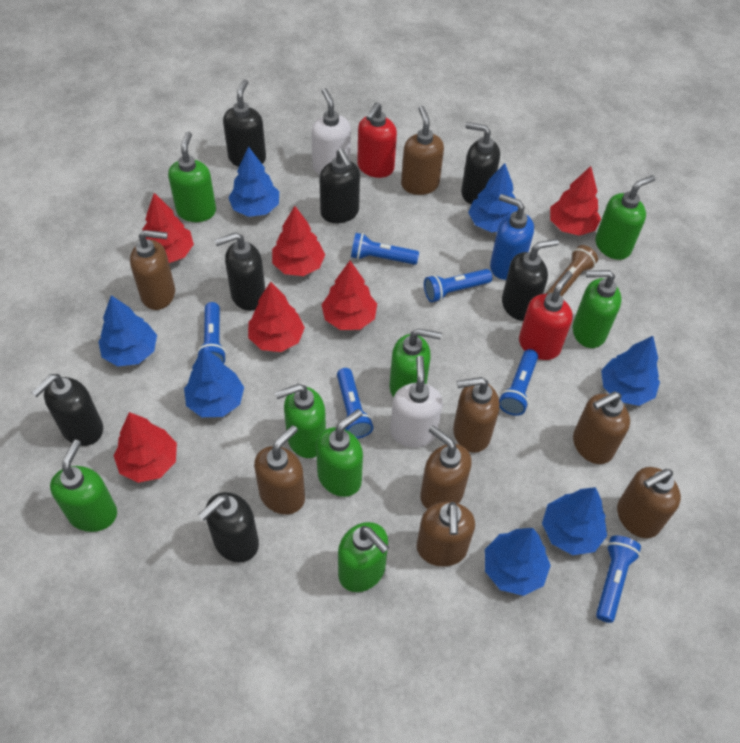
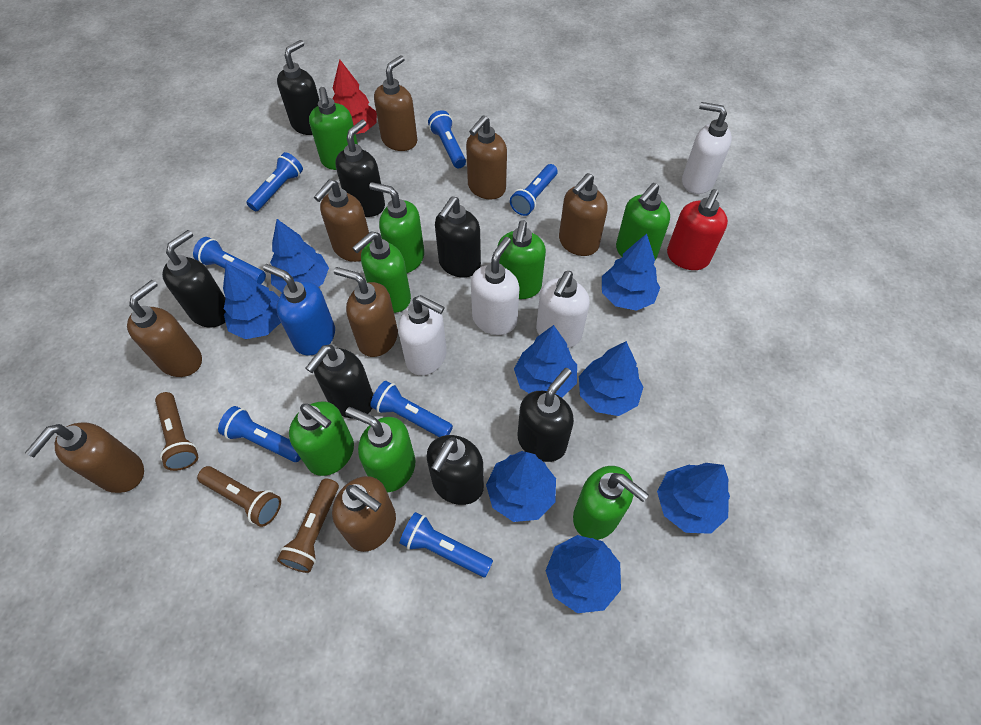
blue flashlight: [197,302,227,364] [337,368,373,439] [351,233,419,265] [424,269,492,302] [499,349,538,416] [596,535,641,623] = 6 -> [193,237,266,284] [218,406,301,462] [246,152,303,211] [370,381,453,437] [400,512,493,577] [428,110,466,168] [510,164,558,216] = 7
blue tree: [98,295,157,366] [184,347,244,417] [228,146,279,217] [468,163,518,232] [485,528,551,596] [542,487,607,555] [601,336,660,406] = 7 -> [223,263,281,339] [270,219,329,292] [486,451,556,522] [514,325,577,398] [546,535,621,613] [579,341,643,416] [602,234,660,311] [657,463,730,534] = 8
brown flashlight: [546,245,598,296] = 1 -> [155,392,198,471] [197,466,281,527] [277,478,339,573] = 3
red soap dispenser: [357,102,397,178] [519,271,573,360] = 2 -> [667,189,728,270] = 1
red tree: [114,412,177,483] [142,193,194,263] [248,282,305,352] [272,206,325,276] [321,261,377,330] [550,166,601,236] = 6 -> [332,59,377,134] = 1
white soap dispenser: [311,88,351,175] [390,356,443,448] = 2 -> [398,295,447,376] [471,237,519,335] [536,271,590,348] [682,102,732,194] = 4

